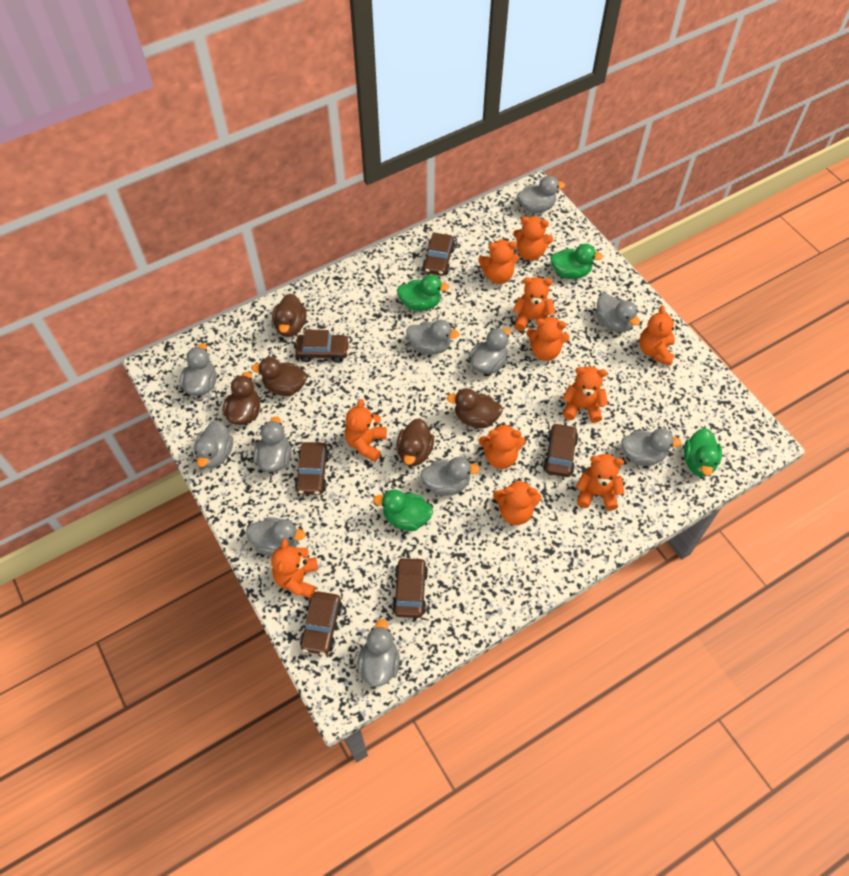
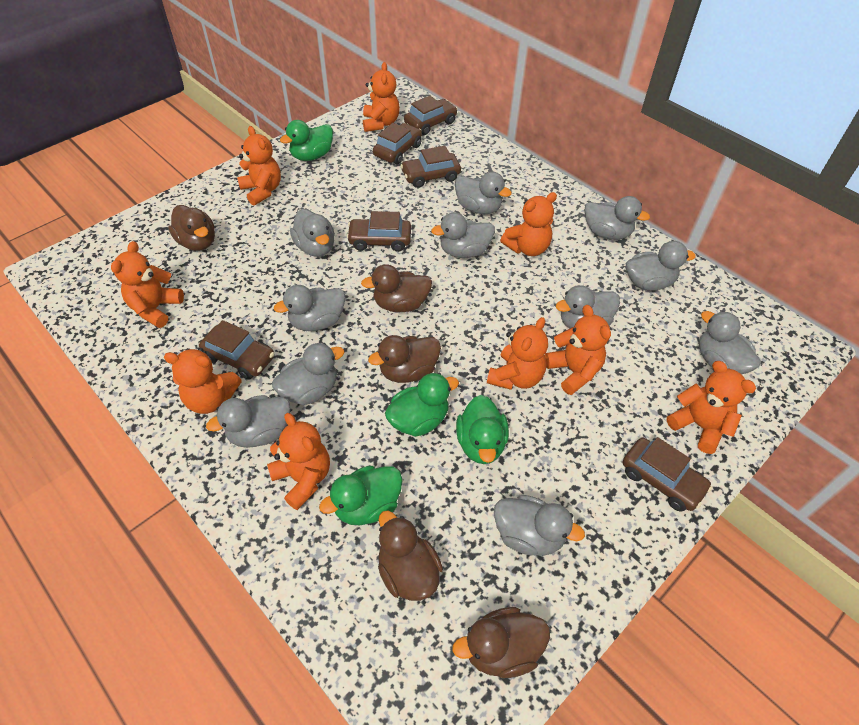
orange teddy bear: [271,539,318,599] [345,399,387,462] [478,240,519,284] [479,422,525,469] [493,478,541,525] [513,216,553,261] [513,277,556,331] [526,316,570,361] [563,366,608,423] [576,454,625,511] [639,305,678,366] = 11 -> [111,241,184,328] [164,348,242,414] [237,126,281,206] [267,413,330,510] [363,62,400,132] [487,317,548,390] [500,192,557,256] [545,305,611,395] [667,361,756,454] = 9

